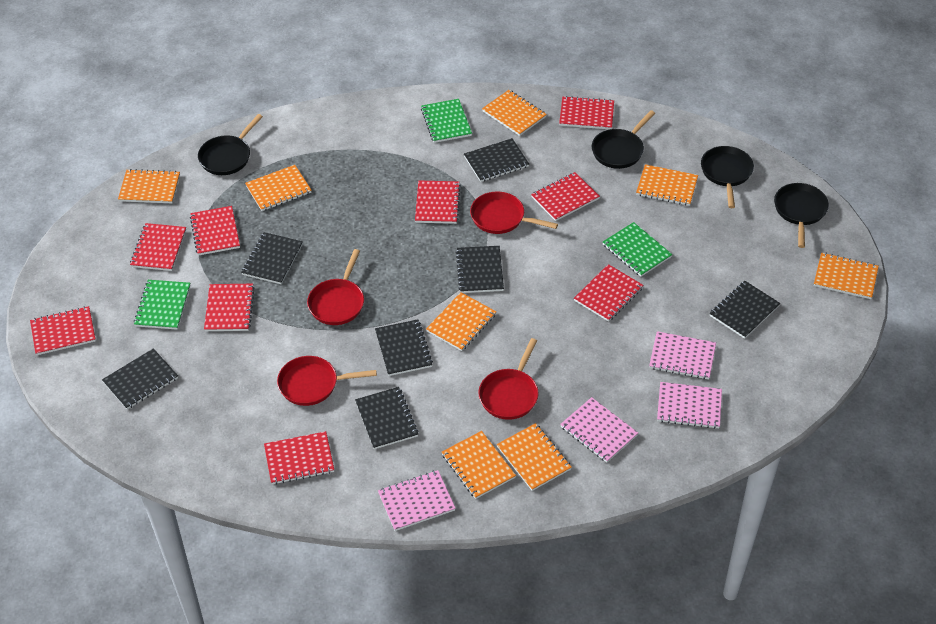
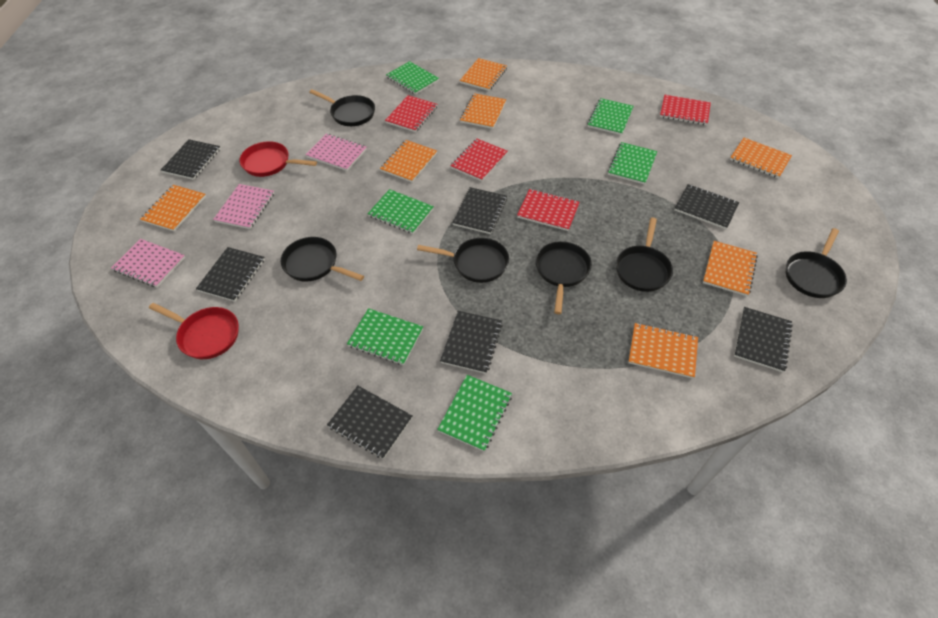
black pan: [198,114,263,175] [592,110,655,169] [701,146,754,208] [774,183,829,248] = 4 -> [281,237,364,282] [309,89,375,126] [417,238,509,283] [535,241,592,314] [616,218,673,292] [786,228,847,298] = 6
green notebook: [134,280,190,330] [421,99,472,143] [603,222,673,277] = 3 -> [347,308,423,365] [368,189,434,234] [386,61,439,95] [437,375,512,451] [587,98,634,135] [608,142,657,185] = 6
orange notebook: [118,169,180,203] [245,165,312,211] [426,292,496,351] [442,431,516,499] [482,90,547,136] [497,423,572,491] [636,164,698,206] [814,253,879,299] = 8 -> [140,185,206,232] [380,140,437,182] [460,58,507,91] [460,93,506,129] [628,323,698,379] [703,241,758,296] [730,138,792,178] = 7
pink notebook: [378,470,456,531] [560,397,638,463] [649,331,716,379] [657,382,722,429] = 4 -> [111,239,185,288] [213,184,274,229] [306,134,367,171] = 3
red notebook: [30,306,96,355] [130,223,186,271] [190,206,240,255] [204,284,254,331] [264,431,334,484] [415,180,461,224] [531,172,600,221] [559,96,614,129] [574,264,643,322] = 9 -> [385,95,437,132] [450,139,508,181] [517,189,580,231] [660,95,711,125] = 4
red pan: [277,356,377,406] [307,249,364,325] [470,192,558,234] [479,338,539,420] = 4 -> [149,303,239,359] [239,141,317,177] = 2

